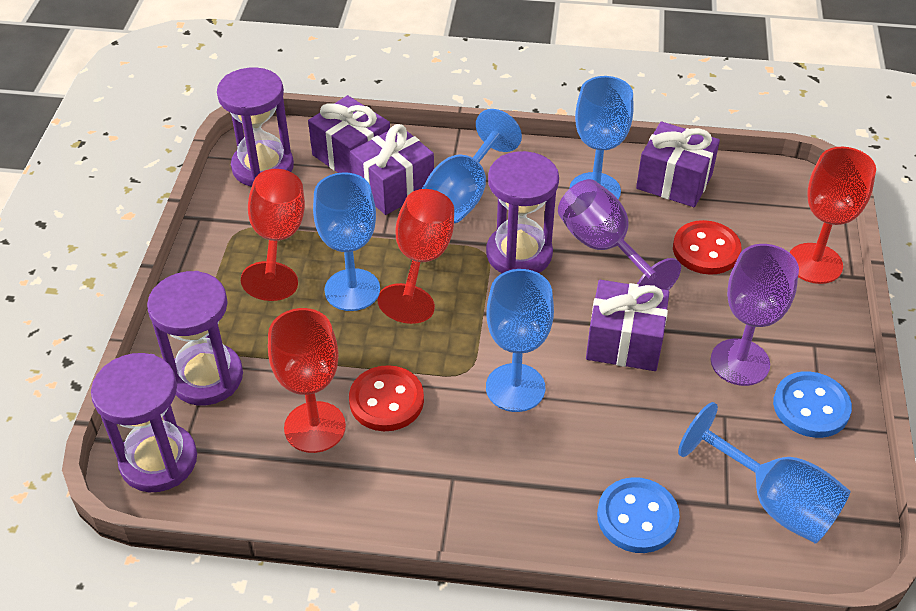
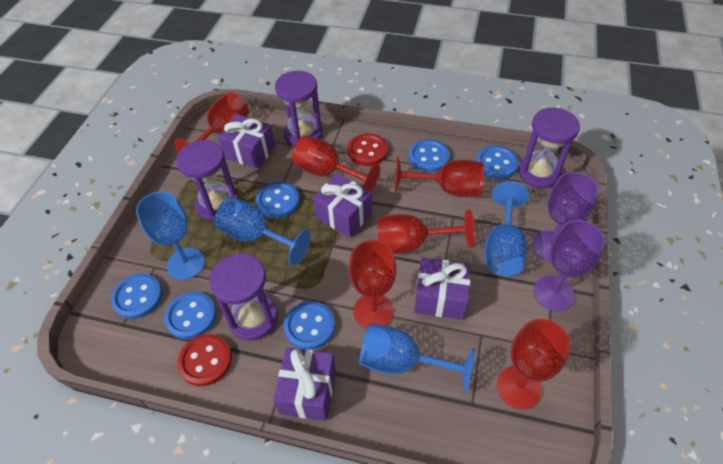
blue button: [597,477,680,553] [773,371,852,438] = 2 -> [111,273,163,319] [164,292,216,340] [256,182,299,219] [284,301,335,350] [409,139,450,173] [476,146,519,180] = 6
blue goblet: [313,172,380,311] [422,109,522,223] [486,269,554,412] [569,76,634,200] [678,402,850,543] = 5 -> [136,191,205,280] [214,197,311,266] [359,324,475,393] [484,182,529,276] = 4
red goblet: [241,169,305,301] [268,308,346,453] [377,189,454,324] [789,147,876,284] = 4 -> [174,92,249,153] [292,135,380,192] [349,240,396,329] [377,210,475,254] [395,157,484,197] [497,319,570,409] = 6

